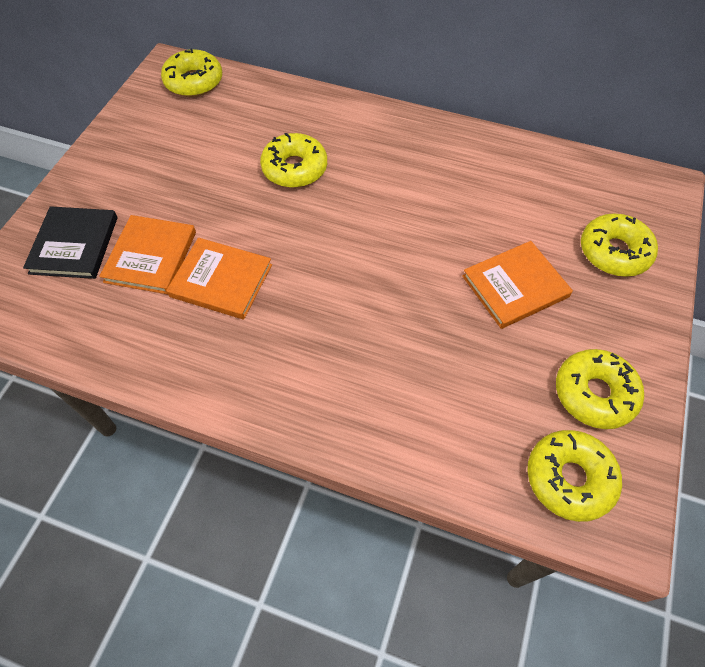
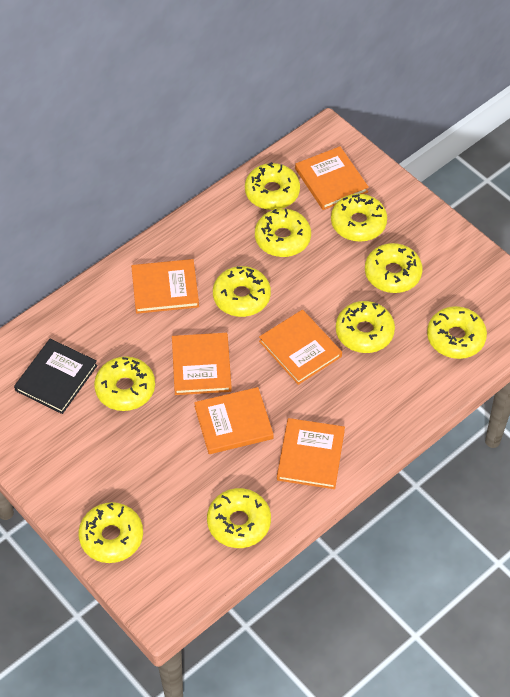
orange book: [99,215,196,294] [166,238,272,319] [462,241,573,329] = 3 -> [131,259,199,314] [172,333,232,395] [194,387,274,454] [259,310,342,385] [277,418,345,489] [295,146,369,210] = 6
yellow donut: [161,48,222,97] [260,133,327,188] [527,430,622,522] [556,349,644,429] [581,214,658,277] = 5 -> [78,502,143,563] [94,356,155,411] [207,488,271,548] [213,266,271,317] [245,162,300,210] [255,209,311,257] [331,194,387,242] [336,301,395,353] [365,243,422,293] [427,306,487,359] = 10

